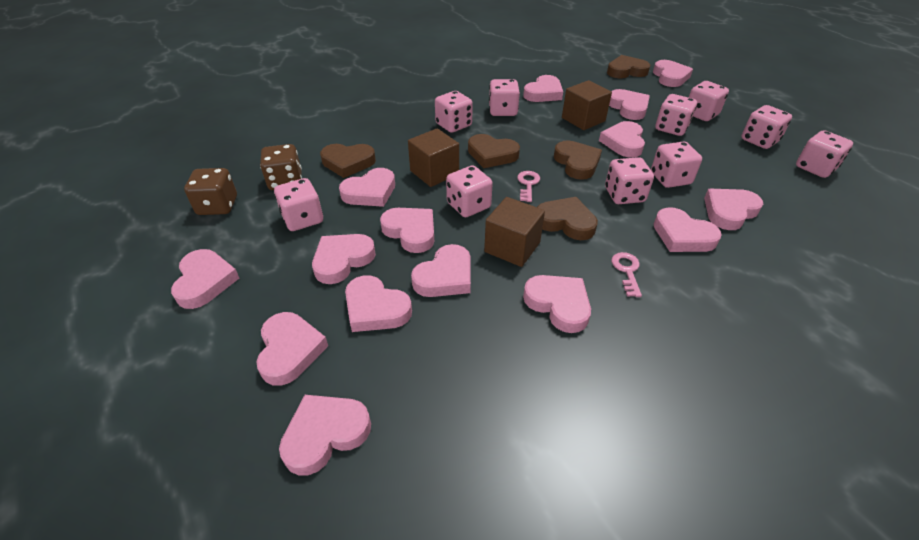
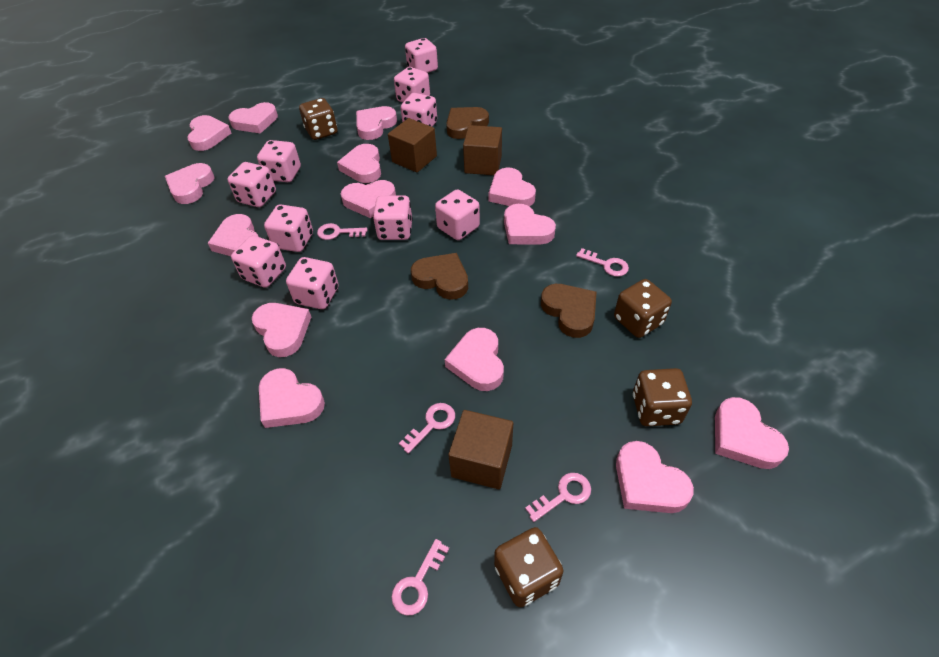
brown dice: [184,168,237,215] [260,144,302,190] = 2 -> [299,98,337,140] [494,527,564,607] [614,279,672,338] [633,368,692,426] = 4
brown heart: [320,144,376,178] [468,134,520,168] [537,197,598,240] [554,140,602,180] [607,55,650,78] = 5 -> [411,253,468,300] [446,107,489,139] [541,284,597,338] = 3
pink heart: [171,249,239,309] [256,312,328,386] [279,395,371,475] [312,234,376,284] [339,168,395,207] [345,275,412,332] [380,208,434,253] [411,244,471,297] [523,75,563,102] [523,275,591,333] [599,121,645,158] [609,89,650,120] [653,60,693,87] [654,207,722,252] [704,189,763,230] = 15 -> [165,163,215,204] [187,115,231,151] [208,214,259,256] [229,102,278,134] [252,303,311,357] [259,368,325,428] [337,144,381,183] [341,180,396,218] [356,106,397,140] [445,328,504,391] [489,168,536,206] [504,204,556,244] [616,441,694,513] [715,397,789,469] = 14
pink key: [517,171,540,202] [611,252,642,297] = 2 -> [317,223,367,240] [392,539,449,616] [399,403,455,454] [525,473,591,522] [576,248,629,277] = 5

